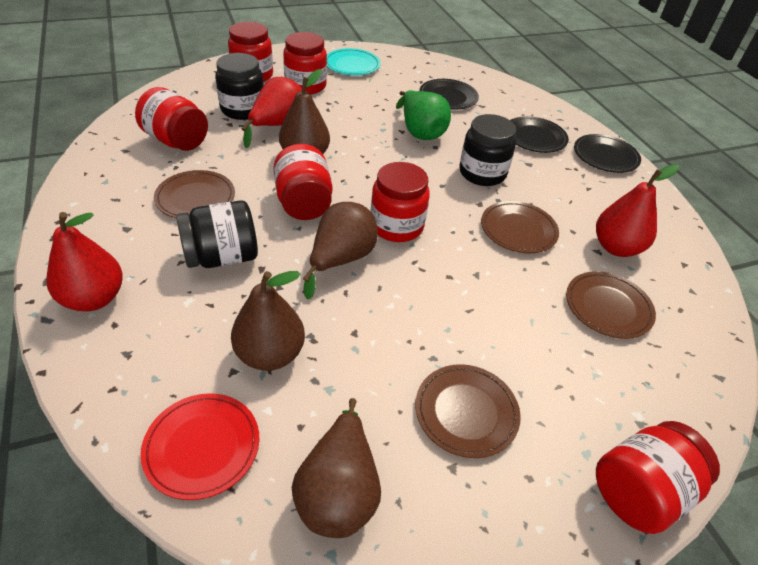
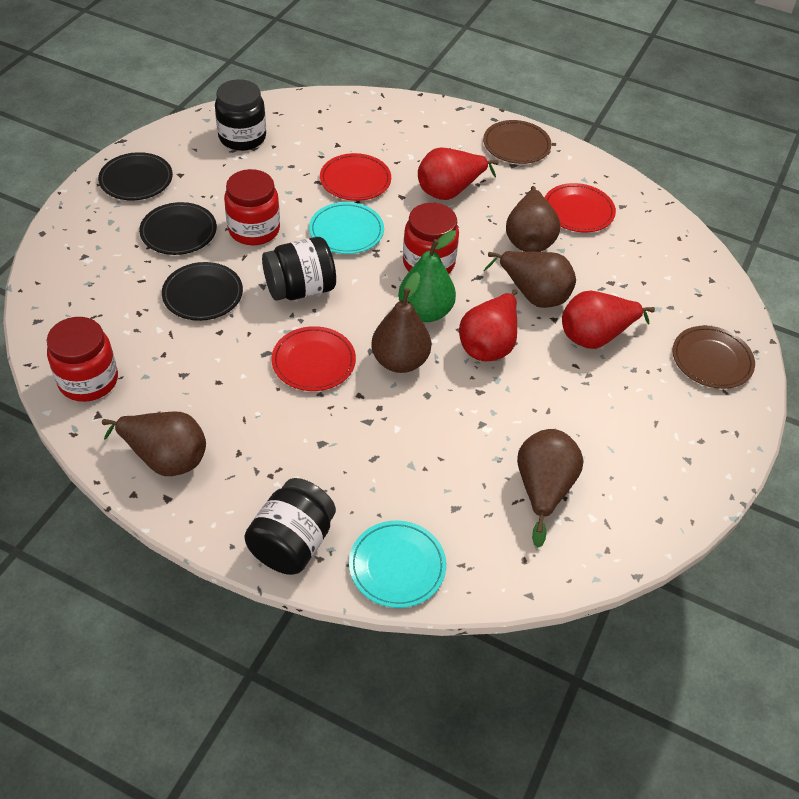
brown pear: [231,271,305,371] [279,69,330,154] [292,398,381,538] [303,202,378,300] = 4 -> [102,412,206,476] [371,272,431,373] [484,251,576,308] [506,186,560,252] [517,429,584,547] = 5
brown plate: [154,170,235,218] [415,364,521,458] [481,201,559,253] [566,271,656,339] = 4 -> [483,120,552,164] [672,326,755,389] = 2
red jar: [135,87,208,151] [228,22,273,82] [273,144,332,220] [283,32,327,94] [371,162,430,242] [596,421,720,534] = 6 -> [47,317,118,402] [224,169,280,245] [403,203,459,274] = 3
red plate: [141,393,259,500] = 1 -> [271,326,356,391] [320,153,391,201] [545,183,616,232] = 3
turquoise plate: [327,48,381,75] = 1 -> [309,202,384,254] [349,520,446,608] = 2

